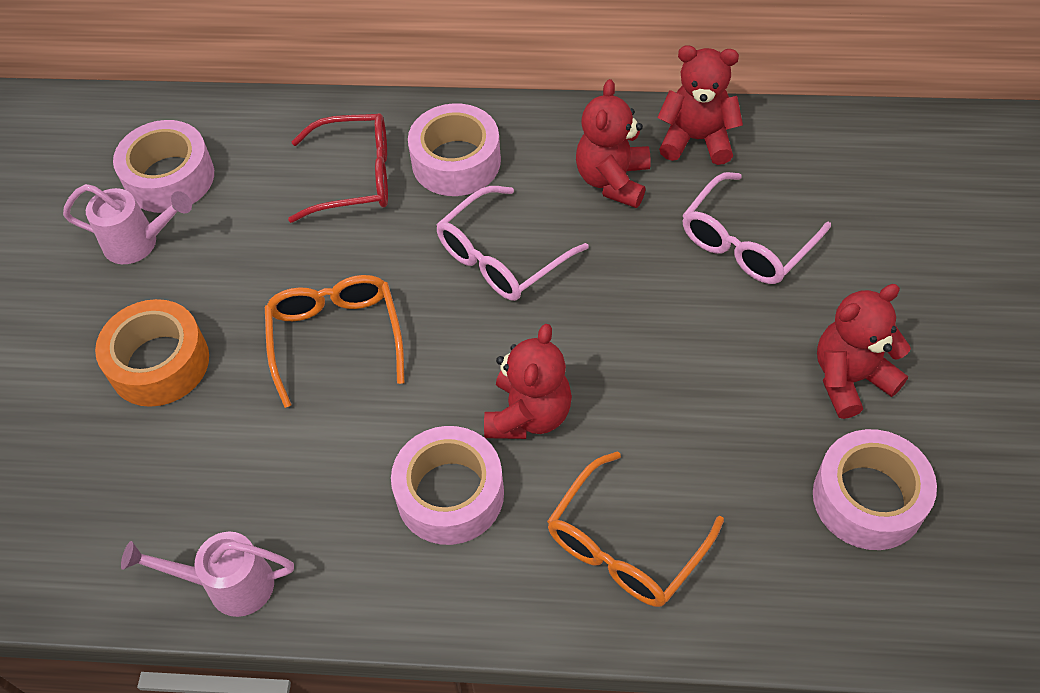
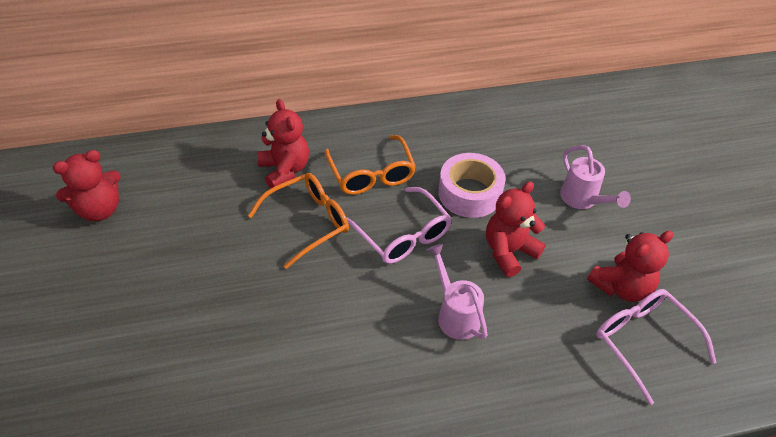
orange tape: [95,299,209,407] = 1 -> none = 0
pink tape: [113,120,214,213] [391,426,504,545] [408,103,501,196] [813,429,937,550] = 4 -> [438,153,506,218] = 1
red glasses: [288,113,388,223] = 1 -> none = 0

